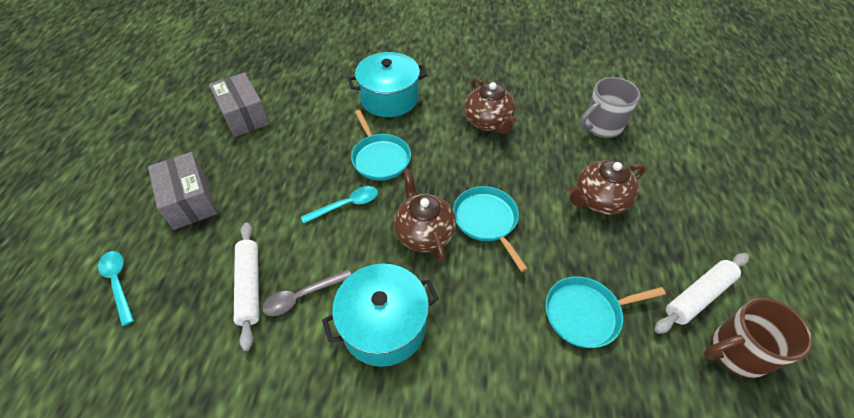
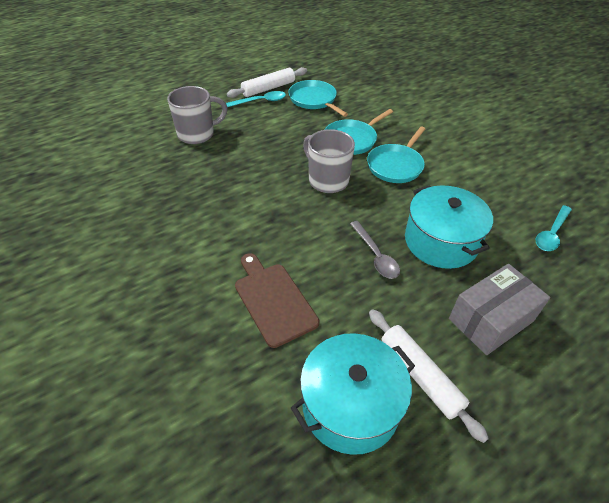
brown cutting board: none = 0 -> [235,253,320,348] = 1
brown mug: [703,298,813,379] = 1 -> none = 0
brown teapot: [394,168,456,263] [464,78,517,134] [569,160,646,215] = 3 -> none = 0
grey box: [148,152,217,230] [209,73,269,137] = 2 -> [449,264,550,355] = 1
grey mug: [579,77,640,138] = 1 -> [167,86,228,144] [303,129,355,193] = 2

